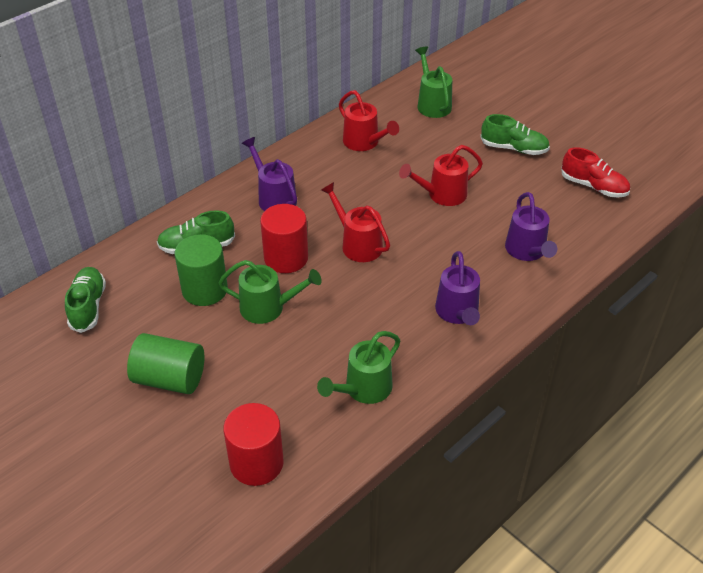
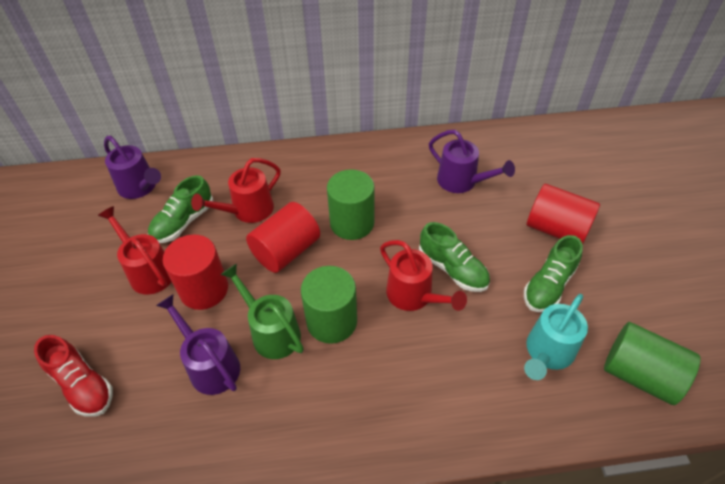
green cylinder: [127,333,205,394] [175,234,228,306] = 2 -> [301,266,357,344] [327,169,375,240] [604,322,701,405] = 3
green watering can: [219,260,322,324] [317,331,400,404] [415,46,452,118] = 3 -> [221,264,304,359] = 1
red cylinder: [223,403,284,486] [260,204,308,273] = 2 -> [163,235,228,310] [246,202,320,273] [527,184,600,245] = 3
turquoise watering can: none = 0 -> [524,294,588,380] = 1

